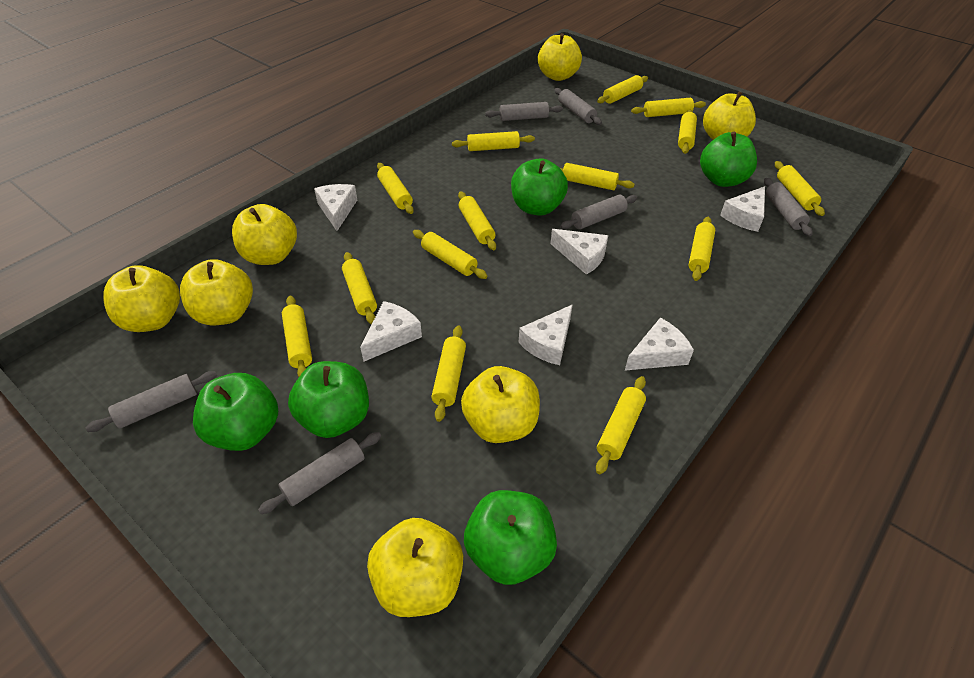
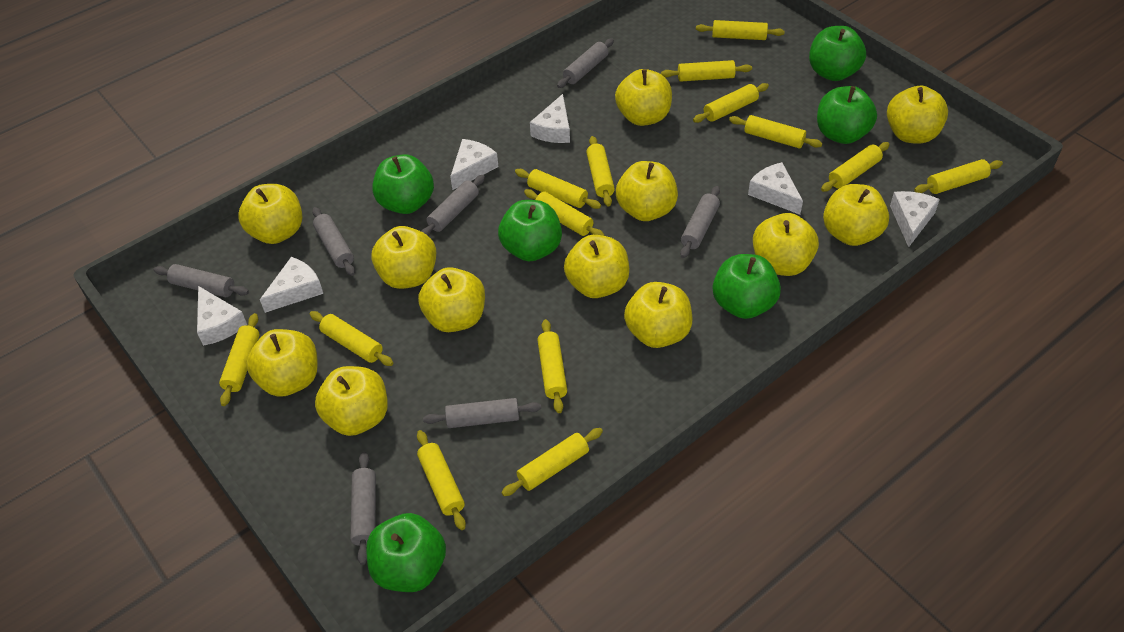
green apple: [193,373,278,451] [288,361,369,438] [464,490,557,585] [511,158,568,216] [700,132,757,187] = 5 -> [366,513,446,592] [372,154,434,214] [498,200,562,261] [713,254,781,319] [809,26,866,81] [817,86,877,144] = 6
grey rolling pin: [85,371,217,432] [258,432,381,514] [485,102,563,121] [555,88,602,125] [560,194,637,229] [764,178,812,236] = 6 -> [153,264,249,297] [312,207,355,276] [351,452,376,565] [421,175,485,236] [423,398,541,428] [557,39,614,88] [680,186,720,258] = 7
yellow apple: [103,265,180,332] [180,259,253,325] [232,204,297,265] [367,518,463,617] [461,366,540,443] [538,33,582,81] [703,91,756,140] = 7 -> [238,184,302,244] [246,329,318,397] [315,366,388,436] [371,226,436,289] [418,267,485,332] [564,235,629,298] [615,69,672,126] [616,161,678,221] [624,282,693,348] [753,213,819,276] [823,184,889,246] [887,86,948,144] = 12

